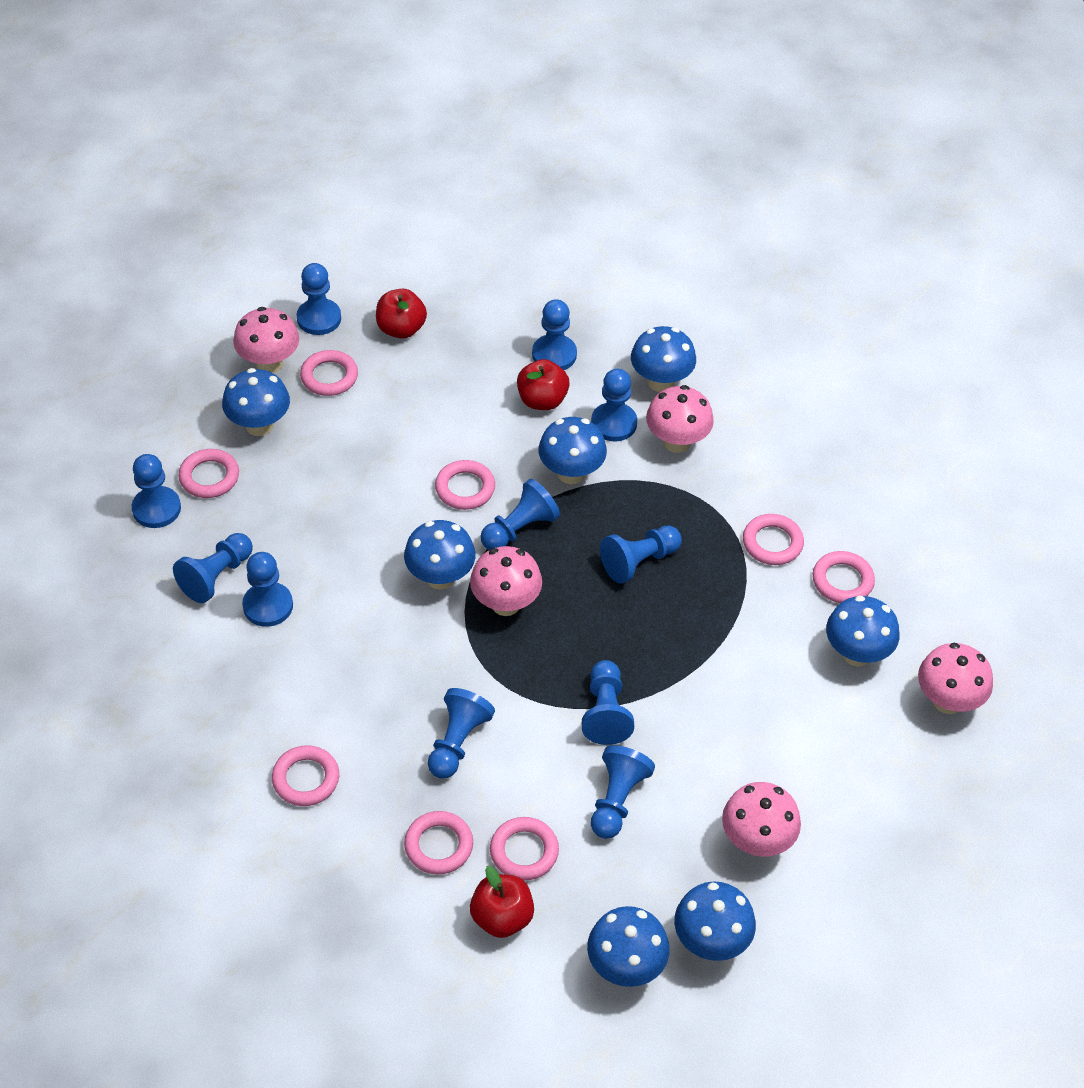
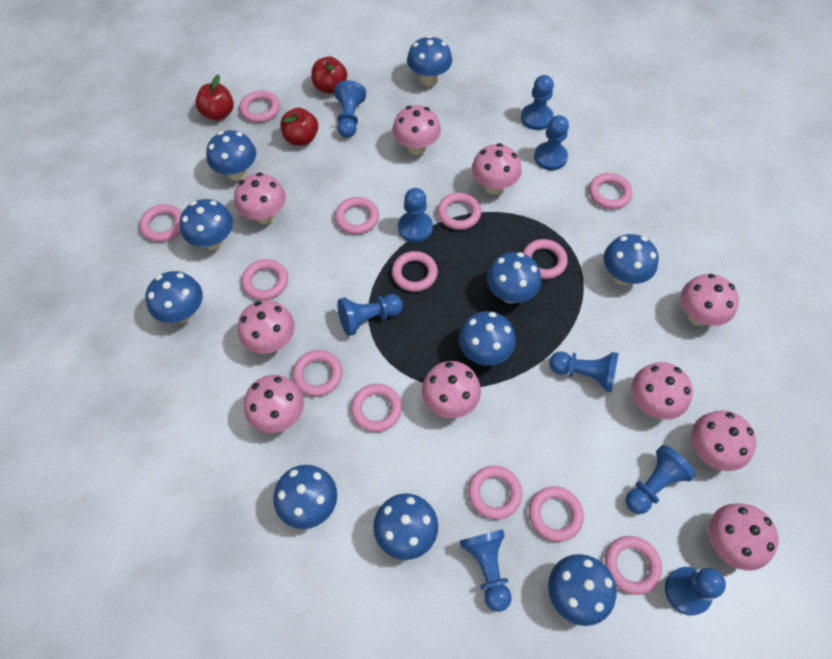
blue mushroom: [222,368,290,436] [404,520,476,590] [538,417,607,484] [587,906,670,987] [631,326,696,392] [674,881,756,961] [826,596,900,667] = 7 -> [146,271,203,323] [180,199,233,250] [206,130,256,181] [274,465,337,529] [373,493,438,560] [407,35,452,86] [459,311,516,366] [487,252,541,304] [548,554,616,626] [604,234,659,285] = 10
blue pawn: [132,454,181,528] [173,533,253,603] [242,552,293,627] [297,263,341,335] [428,688,495,779] [481,479,560,550] [532,299,577,370] [582,660,634,745] [591,369,637,441] [591,745,655,839] [600,526,682,584] = 11 -> [334,81,366,138] [337,294,403,336] [398,188,433,243] [460,529,511,612] [521,75,554,130] [534,115,569,170] [549,351,619,392] [626,445,696,514] [665,567,726,615] = 9
pink mushroom: [233,307,299,373] [470,546,542,616] [646,385,714,453] [722,782,801,856] [918,643,993,714] = 5 -> [234,172,286,224] [238,300,295,354] [244,375,304,433] [393,105,441,155] [422,361,481,418] [472,143,522,195] [632,362,693,420] [681,274,739,326] [691,410,756,471] [709,503,779,571] = 10
pink ring: [178,449,239,498] [272,745,339,806] [300,350,358,396] [404,811,473,874] [435,460,495,510] [490,817,559,880] [743,514,804,565] [813,551,875,603] = 8 -> [139,204,182,242] [239,91,280,123] [242,259,288,300] [293,350,342,396] [335,197,379,234] [351,384,402,432] [392,251,438,292] [437,192,481,230] [468,466,522,519] [523,239,568,279] [529,486,584,542] [589,173,633,209] [605,536,662,595] = 13

